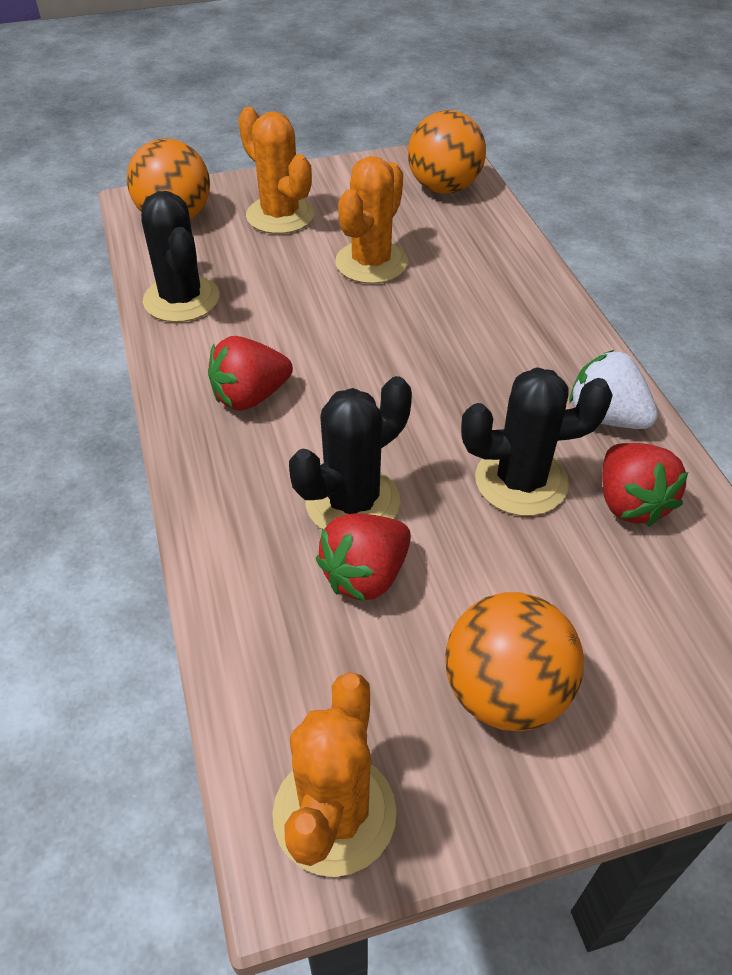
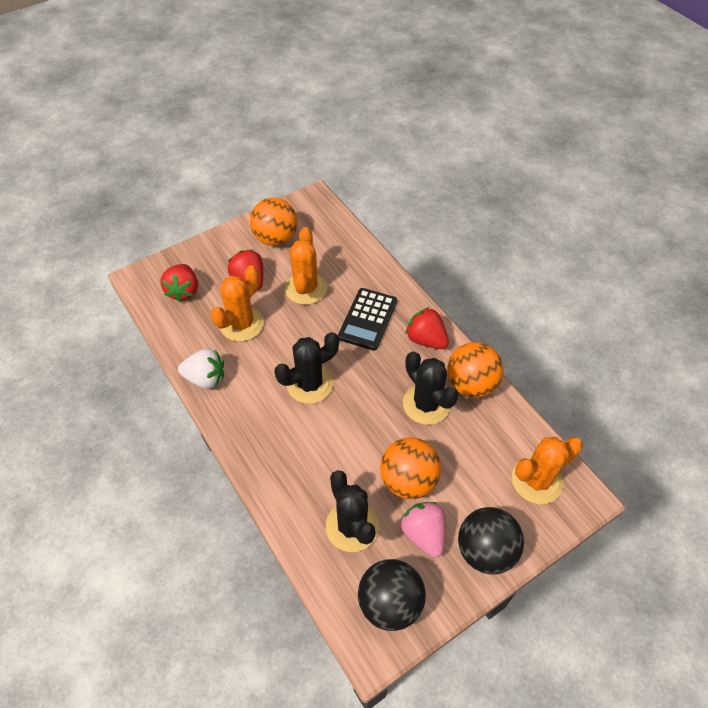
black ball: none = 0 -> [358,559,426,631] [458,507,524,574] = 2
black calculator: none = 0 -> [338,288,397,351] = 1
pink strawberry: none = 0 -> [400,502,446,557] = 1

